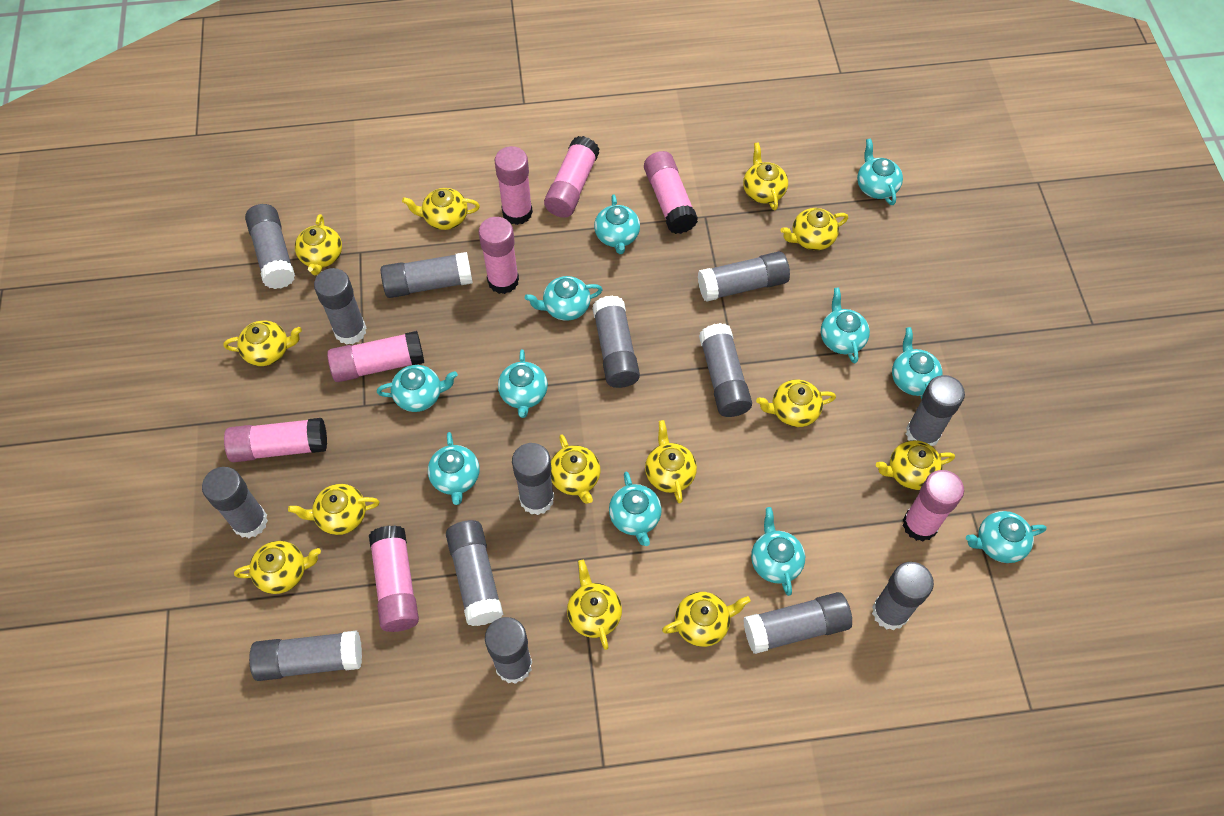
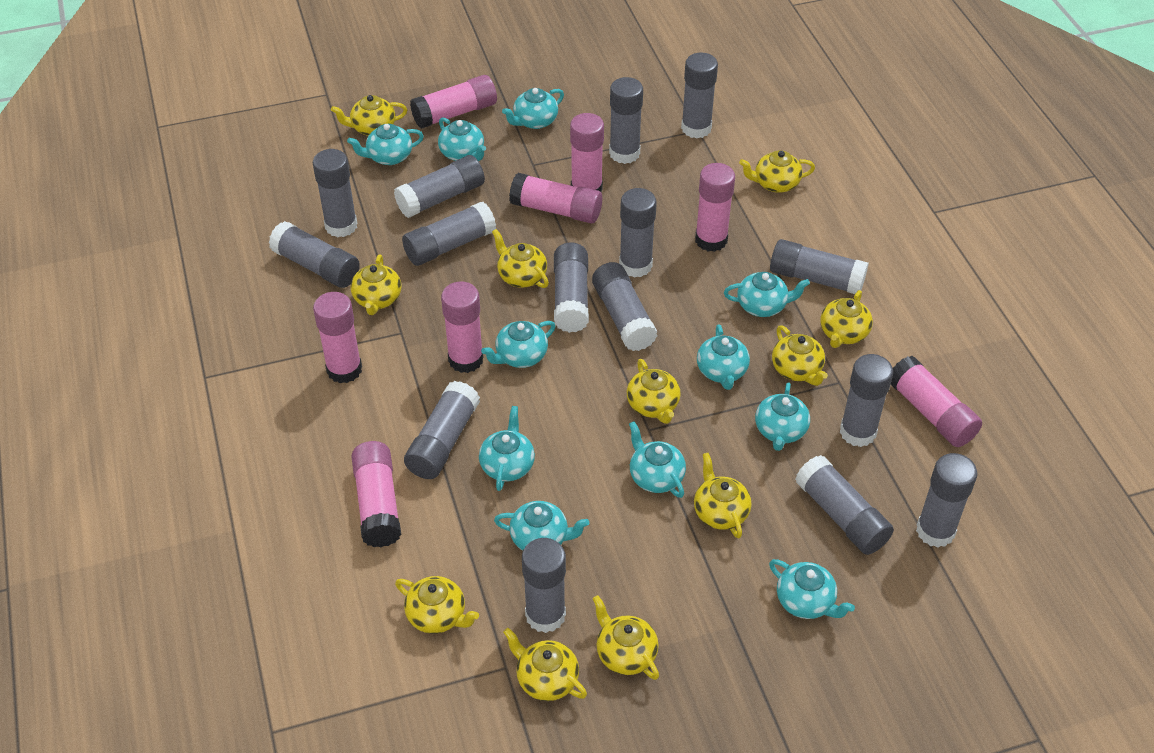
grey glue stick: [202,467,268,538] [245,204,295,289] [249,630,362,681] [314,268,367,345] [381,252,473,298] [446,520,504,626] [485,617,532,684] [512,443,554,515] [592,295,640,388] [698,251,790,302] [699,323,752,417] [743,592,852,654] [872,562,934,630] [906,375,965,446] = 14 -> [269,221,360,288] [313,149,357,237] [394,155,485,218] [402,202,496,266] [404,381,480,479] [522,538,566,633] [554,243,589,333] [592,262,657,351] [609,77,643,164] [619,188,657,278] [681,52,718,138] [770,239,869,294] [795,455,894,555] [840,354,893,447] [916,453,977,547] = 15
yellow teapot: [223,321,302,366] [234,541,321,594] [288,484,379,535] [295,214,342,275] [402,188,480,230] [551,434,601,504] [567,560,622,650] [645,420,697,504] [662,592,750,647] [743,142,788,210] [756,379,836,427] [781,208,848,250] [876,440,955,490] = 13 -> [331,95,407,136] [351,255,401,315] [395,576,479,634] [492,229,549,288] [503,628,587,701] [592,595,659,680] [627,359,681,424] [694,453,751,538] [739,150,815,193] [772,325,828,386] [820,290,873,348] = 11

